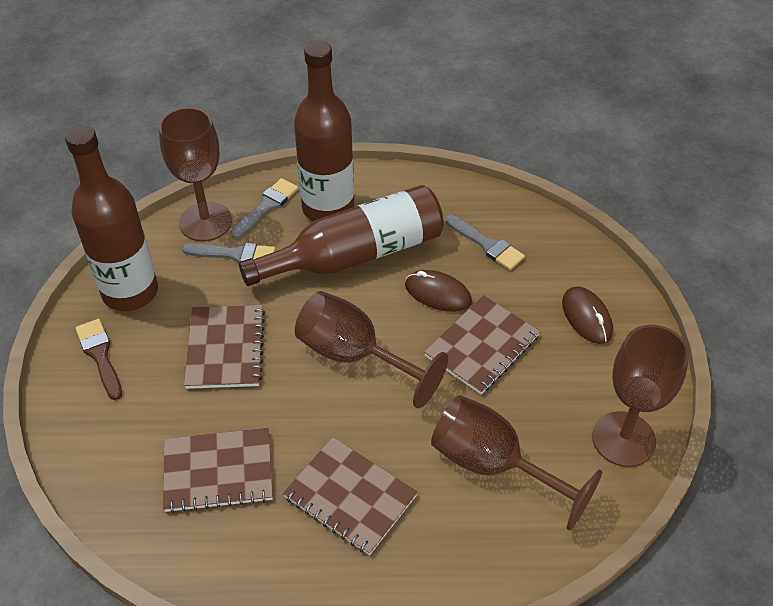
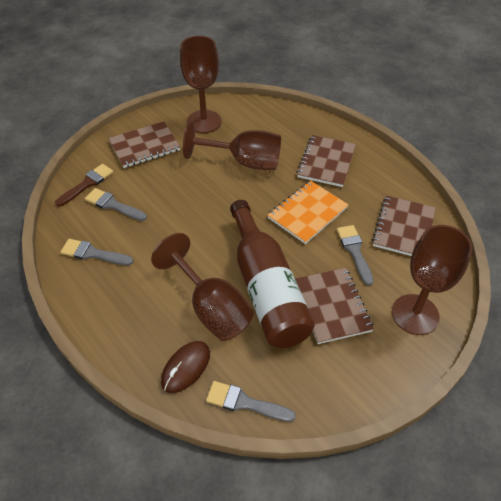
brown bottle: [65,125,158,311] [239,185,444,286] [294,40,354,222] = 3 -> [230,200,315,348] = 1
brown mouse: [405,270,472,312] [562,286,613,344] = 2 -> [161,341,210,393] = 1
grey brush: [182,243,276,263] [231,178,299,239] [446,215,525,270] = 3 -> [60,239,133,265] [85,188,147,221] [206,381,296,422] [337,225,374,286] = 4
orange notebook: none = 0 -> [268,181,349,244] = 1

